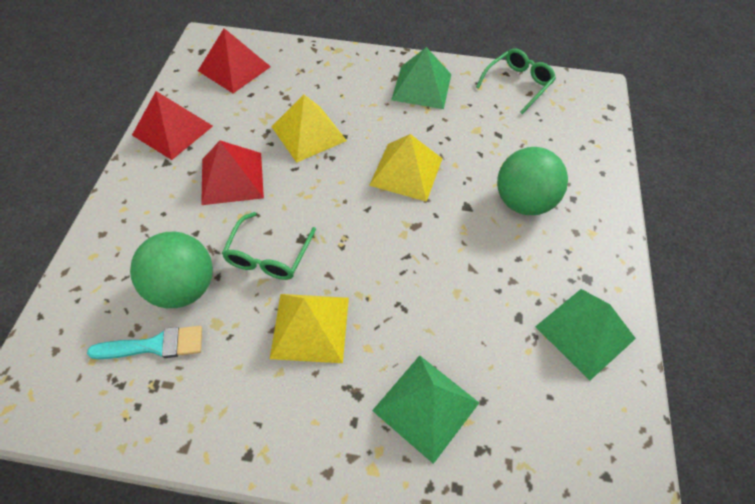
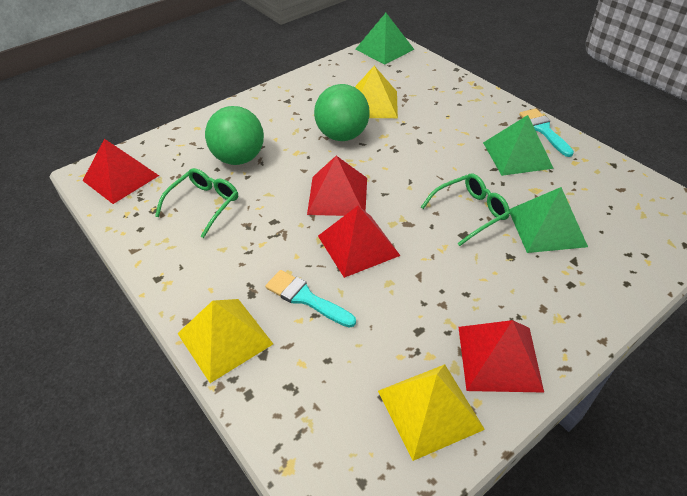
red pyramid: [132,91,213,160] [198,28,271,93] [201,140,264,205] = 3 -> [83,139,159,204] [307,156,367,216] [318,206,400,278] [458,320,544,393] = 4
turquoise brush: [87,326,202,359] = 1 -> [265,270,356,328] [519,108,574,157] = 2

